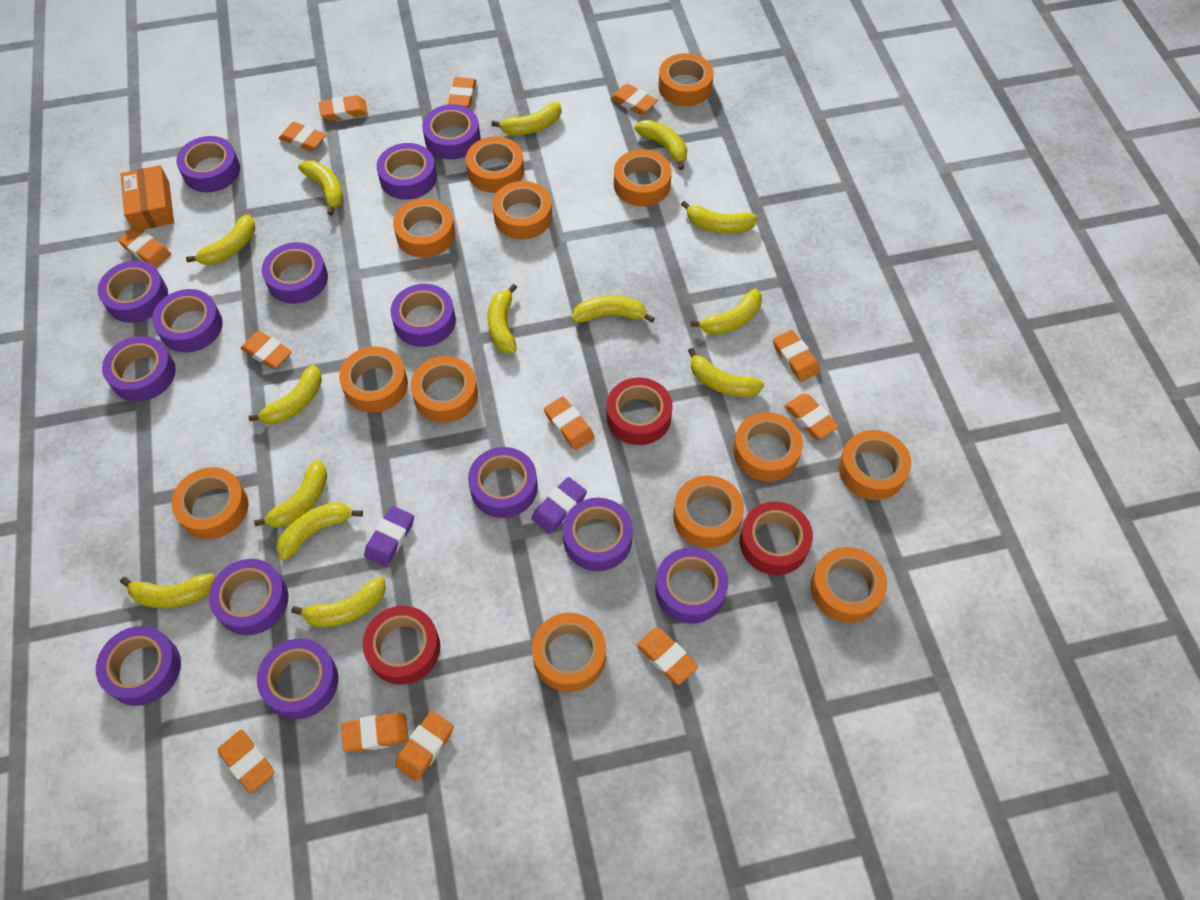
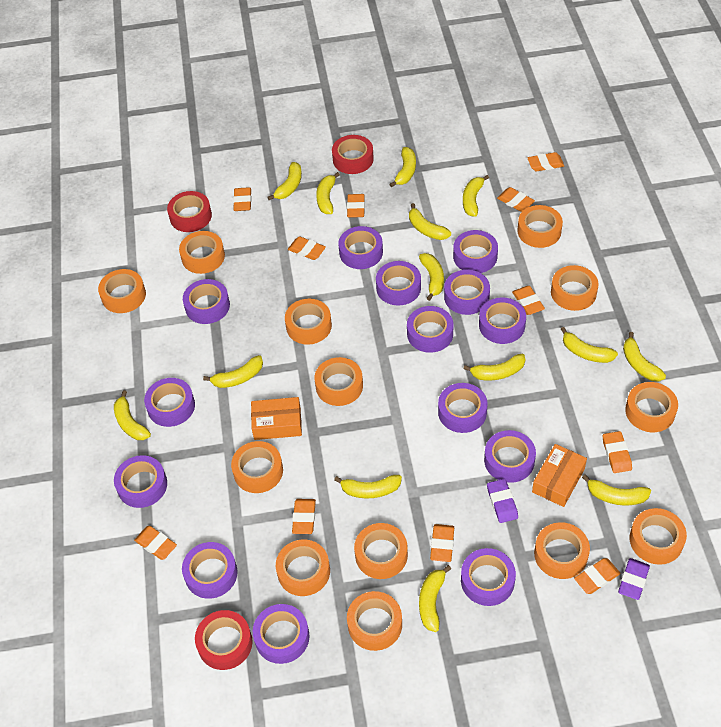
orange box: [120,165,174,230] = 1 -> [251,397,302,440] [532,444,587,507] = 2
orange eraser: [118,227,171,268] [218,730,274,793] [241,331,292,369] [279,122,326,151] [318,95,368,121] [341,713,409,753] [395,711,454,782] [448,77,476,108] [544,396,595,451] [610,84,658,115] [637,628,698,685] [773,330,820,382] [784,394,839,439] = 13 -> [134,526,177,560] [233,187,252,211] [288,236,326,260] [292,499,316,534] [347,194,365,218] [430,524,454,562] [497,187,535,212] [512,286,545,315] [527,152,564,171] [574,558,621,594] [603,431,632,473] = 11

